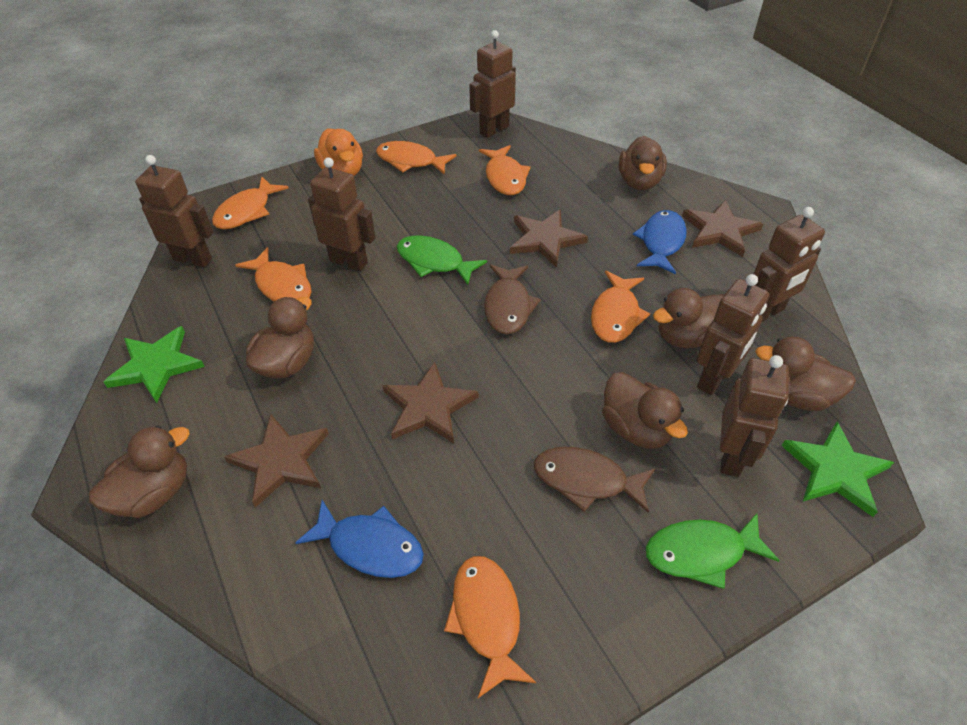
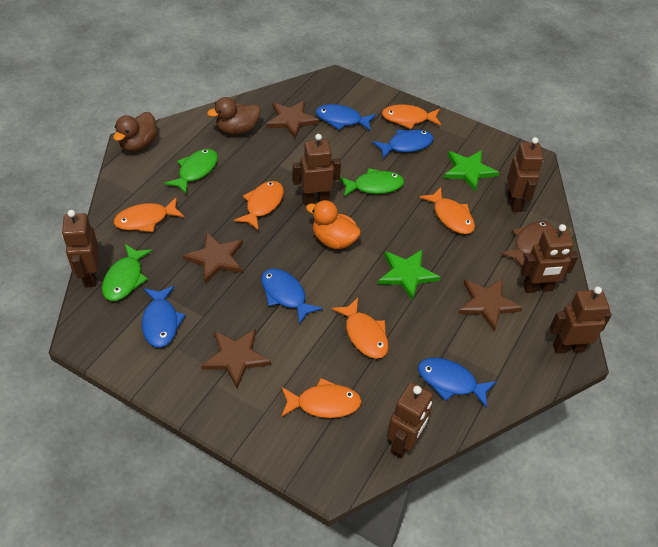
blue fish: [295,500,424,578] [633,210,687,274] = 2 -> [142,286,185,348] [261,268,323,325] [316,104,376,131] [372,130,434,159] [418,358,496,408] = 5
brown duck: [89,426,190,518] [246,296,314,379] [602,372,688,449] [619,136,667,190] [653,288,724,348] [755,336,856,411] = 6 -> [113,112,158,152] [207,97,261,135] = 2
brown fish: [484,265,541,334] [534,447,655,513] = 2 -> [500,221,554,267] = 1
green fish: [397,235,487,285] [646,513,780,589] = 2 -> [102,244,152,301] [164,149,218,195] [340,168,404,197] = 3

